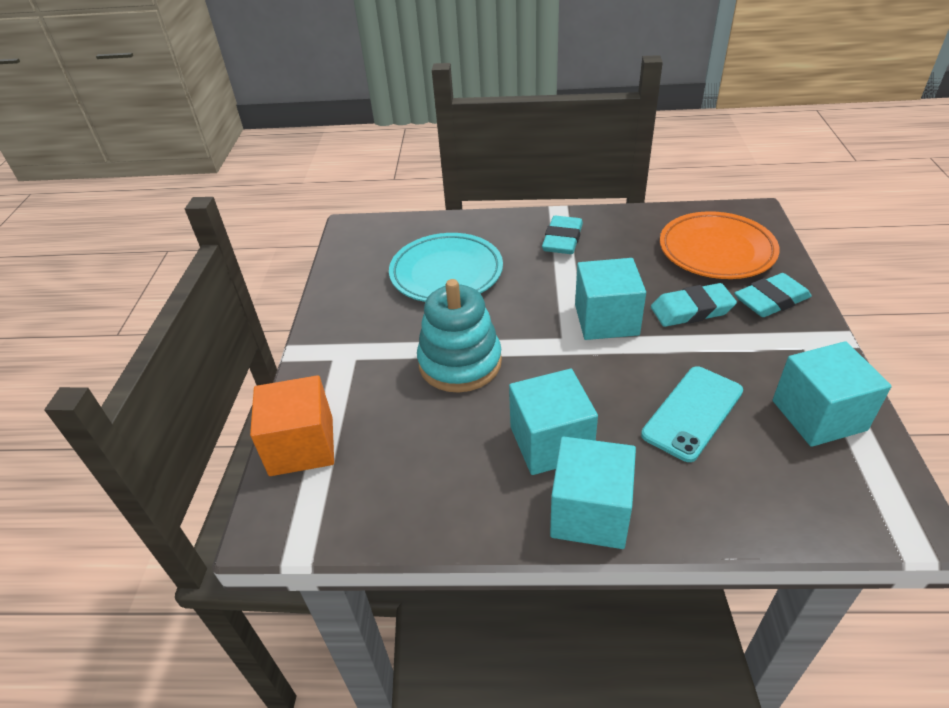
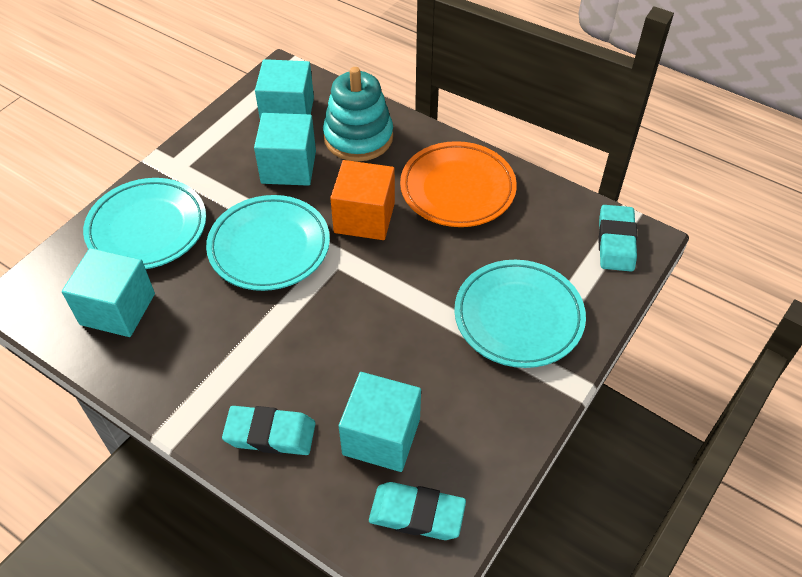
turquoise phone: [641,366,743,462] = 1 -> none = 0
turquoise plate: [389,233,503,302] = 1 -> [83,178,206,269] [206,195,330,291] [454,260,586,368] = 3

